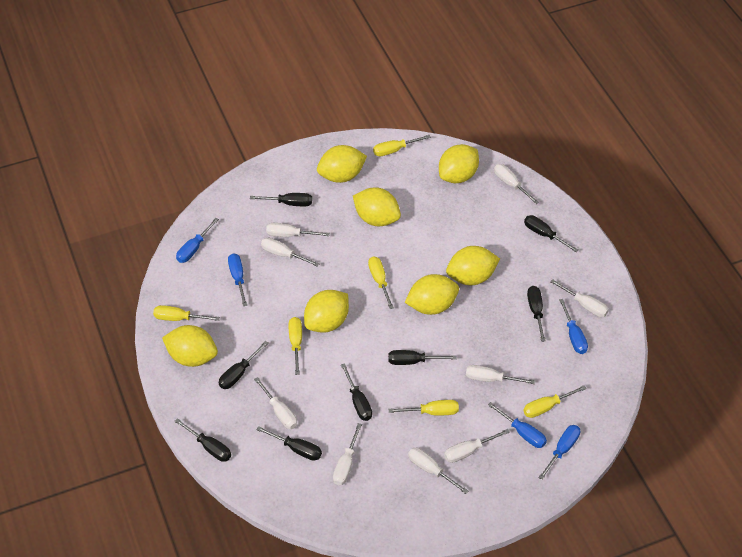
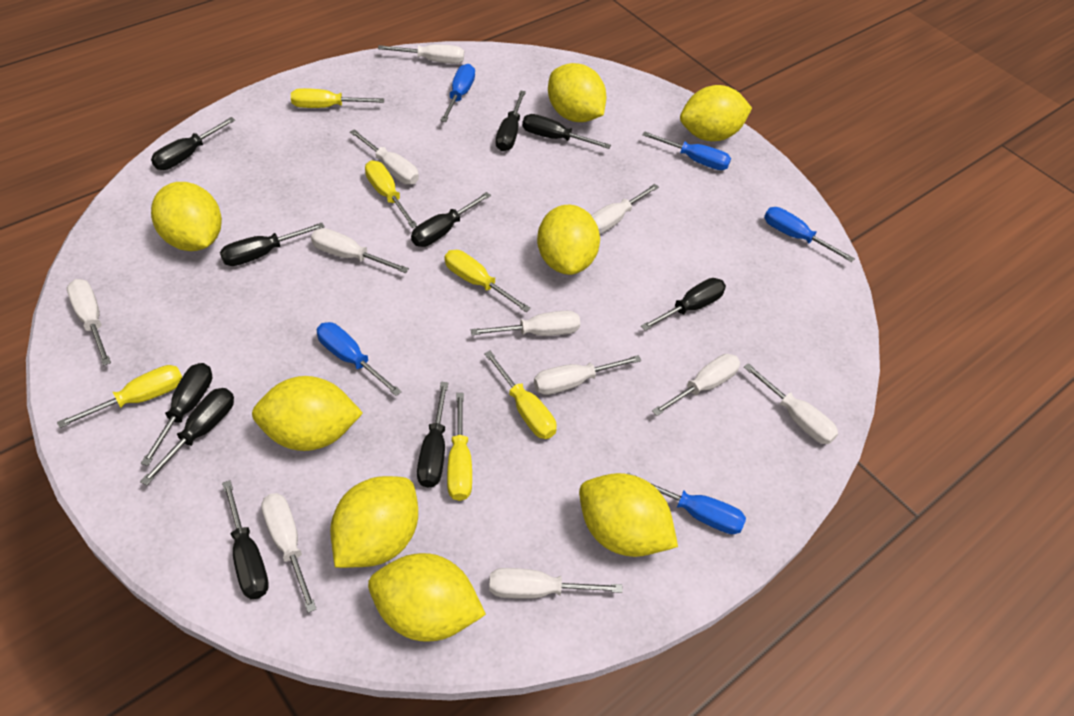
black screwdriver: [174,418,231,462] [219,341,268,389] [250,193,312,206] [256,426,322,461] [341,363,372,421] [388,350,457,365] [524,215,578,252] [527,286,546,342] = 8 -> [140,388,234,486] [141,363,212,466] [151,117,235,170] [220,223,325,266] [222,480,269,599] [411,192,491,247] [417,382,448,488] [496,90,526,151] [522,114,611,149] [641,278,726,331] = 10
white screwdriver: [254,377,297,429] [261,238,320,267] [266,223,330,237] [333,423,362,485] [408,448,468,494] [444,429,510,463] [466,365,535,384] [494,164,539,204] [550,279,609,317] = 9 -> [67,279,111,366] [261,493,316,613] [311,228,409,273] [350,129,419,184] [378,44,464,64] [471,311,580,336] [489,568,623,599] [534,355,641,395] [591,184,659,234] [652,354,740,416] [744,363,838,444] = 11
yellow lemon: [162,325,218,367] [304,290,349,333] [317,145,367,183] [353,187,401,226] [405,274,459,315] [439,144,479,183] [446,246,500,285] = 7 -> [151,182,222,251] [252,376,363,451] [330,476,418,568] [368,553,486,642] [537,205,600,275] [548,63,606,122] [579,473,678,557] [680,85,752,141] = 8

